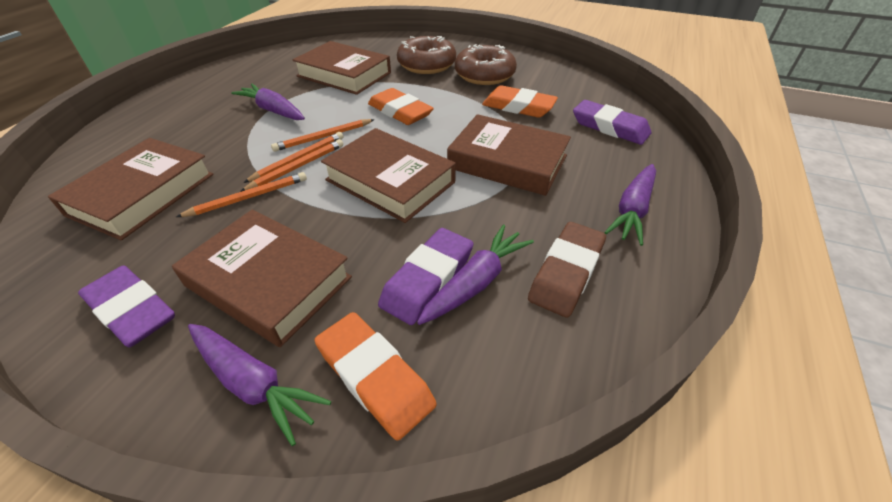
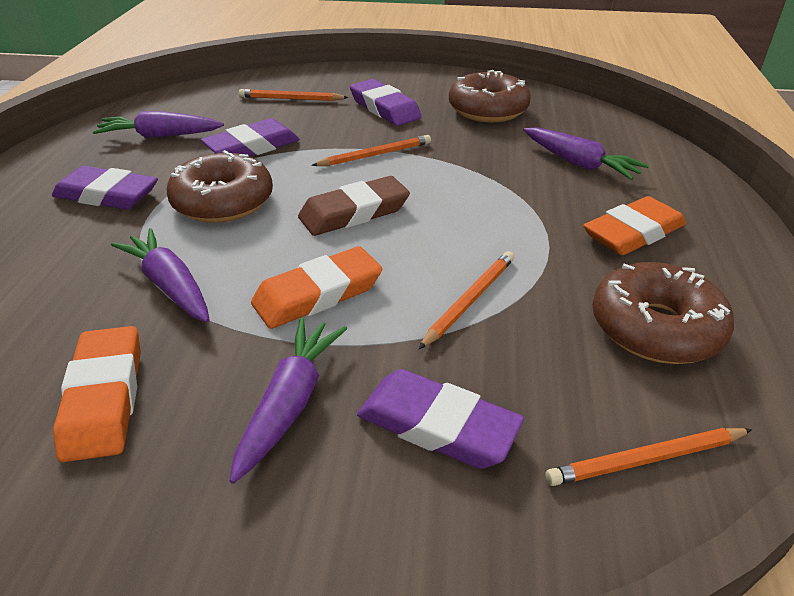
brown book: [48,138,213,240] [172,210,352,347] [293,41,391,95] [321,128,456,223] [447,114,571,196] = 5 -> none = 0
brown donut: [397,36,456,74] [455,44,517,85] = 2 -> [167,150,273,223] [449,70,531,122] [593,262,734,364] = 3
purple eraser: [78,265,175,347] [378,228,473,325] [573,100,652,145] = 3 -> [52,166,158,210] [201,118,300,156] [350,79,422,126] [357,369,524,469] = 4

